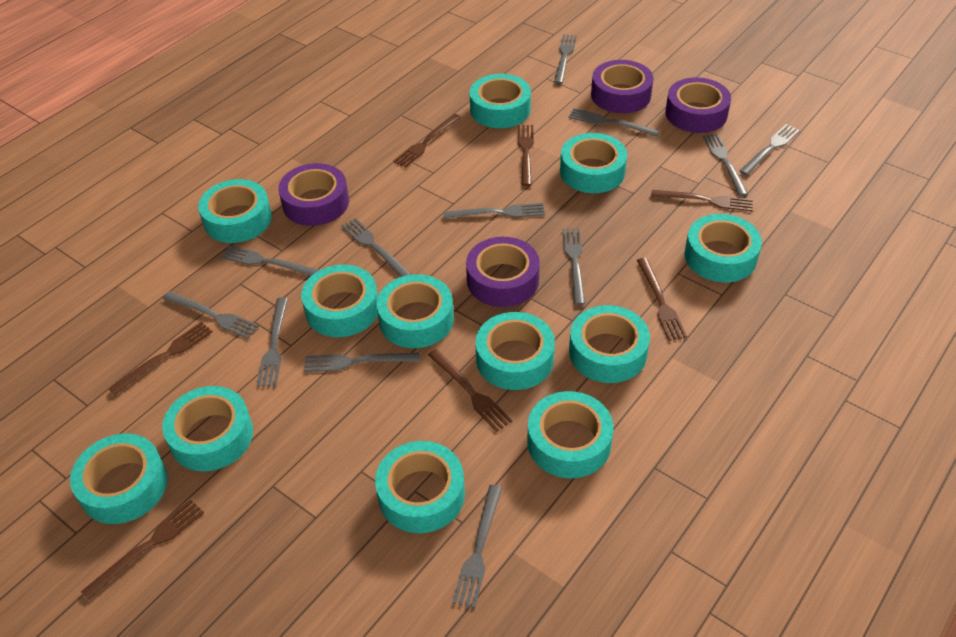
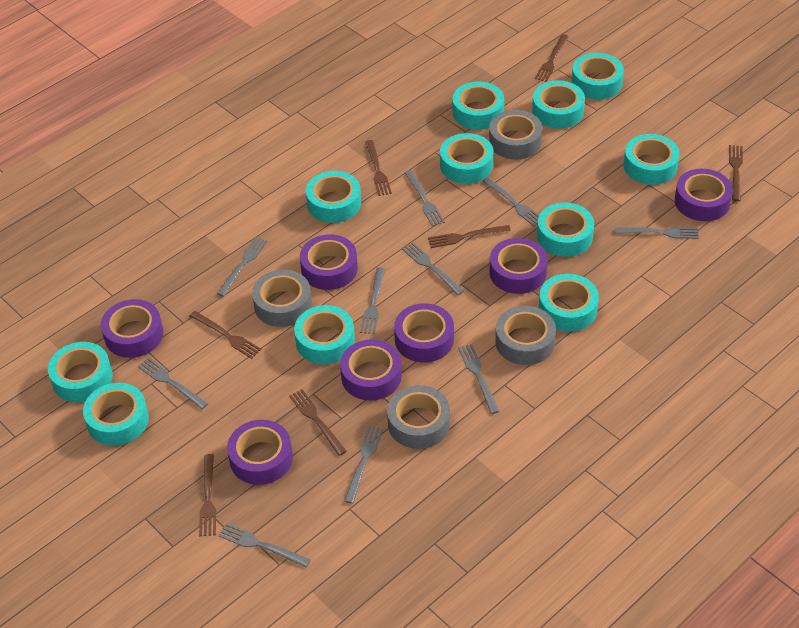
grey fork: [163,291,259,339] [221,245,319,276] [257,298,288,387] [304,353,419,372] [341,218,412,277] [444,203,545,219] [452,485,502,608] [554,34,577,84] [562,228,585,305] [568,108,660,137] [703,133,748,196] [739,124,800,175] = 12 -> [138,357,208,409] [217,237,268,297] [218,523,311,568] [344,426,383,504] [360,268,385,334] [402,243,464,295] [405,170,445,227] [458,344,500,414] [482,177,539,227] [615,227,699,239] = 10
grey tape: none = 0 -> [252,270,312,327] [387,385,450,449] [489,110,542,160] [495,306,556,365] = 4
purple tape: [279,163,349,226] [466,237,540,307] [591,60,654,113] [665,77,731,133] = 4 -> [101,299,163,358] [227,420,293,485] [300,234,358,290] [340,339,402,401] [394,303,454,363] [490,238,548,294] [675,169,733,221] = 7
turquoise tape: [70,434,168,524] [162,386,253,472] [198,179,272,243] [301,265,378,337] [375,441,465,533] [377,274,454,348] [470,74,531,128] [475,312,555,390] [527,391,613,478] [560,133,627,193] [569,305,650,383] [684,214,762,282] = 12 -> [48,342,113,402] [83,383,149,446] [294,305,355,364] [306,171,361,223] [440,133,493,184] [453,81,504,130] [532,80,585,129] [537,203,594,257] [539,274,599,332] [572,53,624,100] [624,134,680,185] = 11

